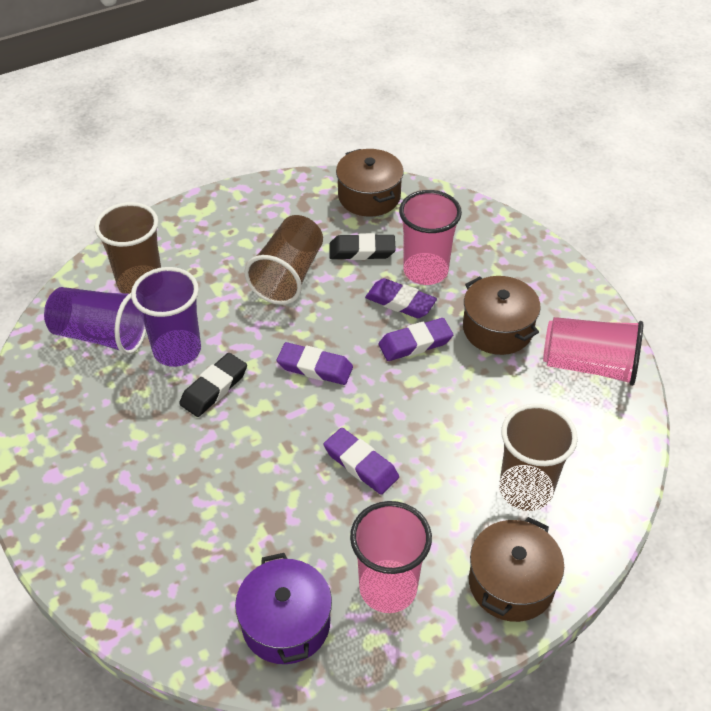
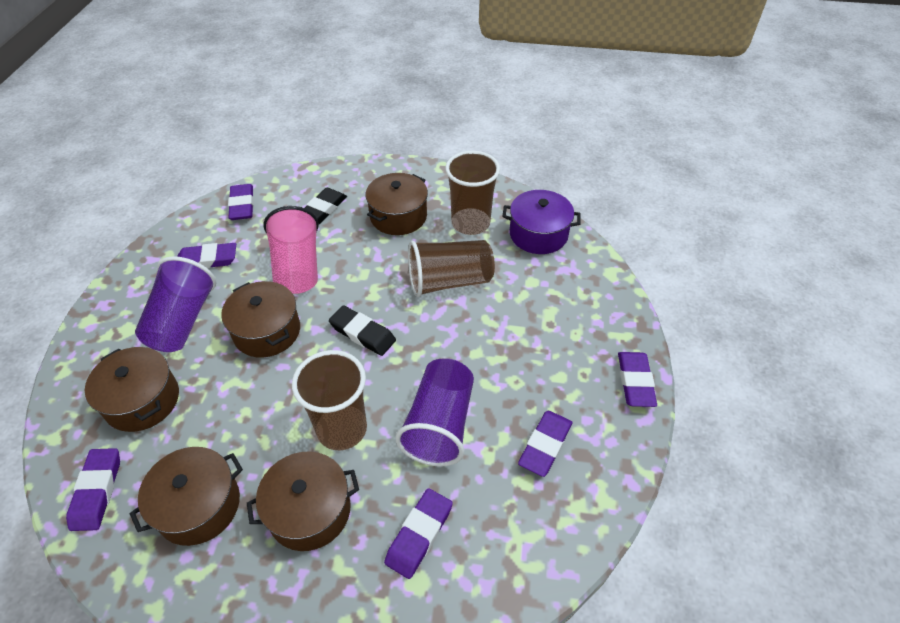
brown pot: [336,149,404,217] [463,276,541,355] [469,517,564,622] = 3 -> [85,347,179,432] [130,447,243,546] [221,281,300,358] [247,452,359,551] [366,173,428,235] = 5
pink cup: [350,501,432,613] [399,190,462,285] [543,317,643,386] = 3 -> [264,206,319,294] = 1
purple eraser: [277,342,353,385] [324,428,399,495] [365,278,437,318] [378,318,453,361] = 4 -> [66,448,120,531] [177,243,236,269] [228,184,254,220] [384,488,453,579] [518,411,573,477] [618,352,657,407] = 6

